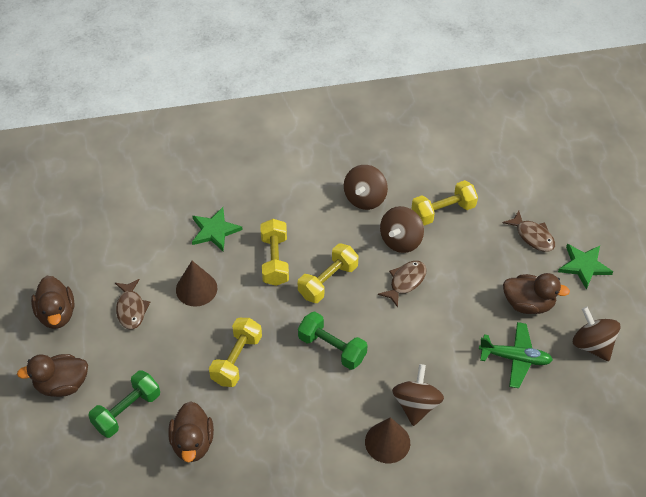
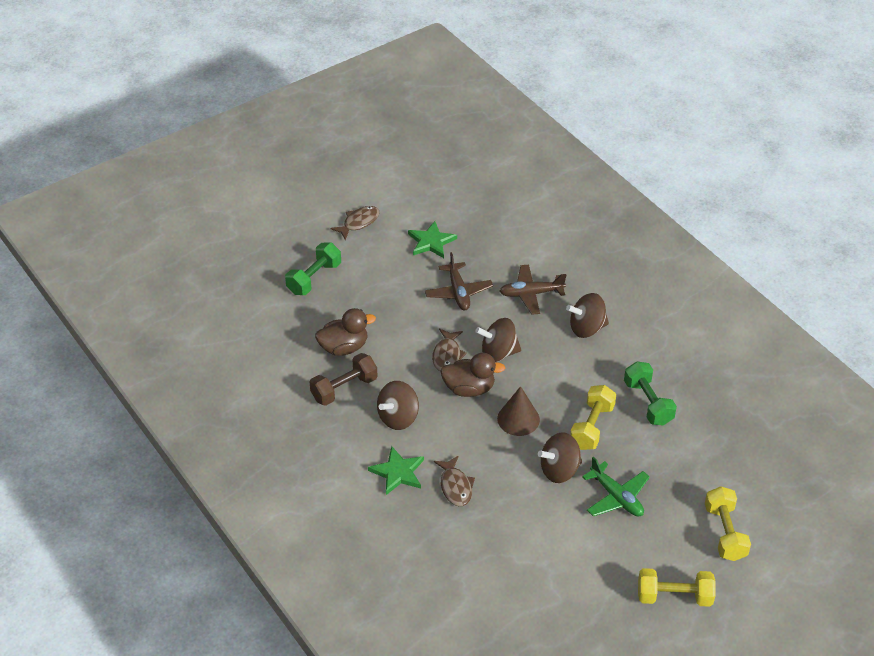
brown cone: [176,261,217,307] [365,417,410,463] = 2 -> [497,386,540,436] = 1
brown duck: [17,354,88,397] [31,276,75,329] [168,401,214,462] [503,273,570,314] = 4 -> [315,308,376,356] [440,353,505,397] = 2
brown dumbbell: none = 0 -> [310,353,378,406] = 1
brown plane: none = 0 -> [425,252,493,310] [500,265,566,315] = 2
yellow dumbbell: [209,318,262,387] [260,219,289,286] [298,243,358,303] [412,180,478,226] = 4 -> [570,385,616,450] [638,568,716,607] [705,487,751,561] = 3

